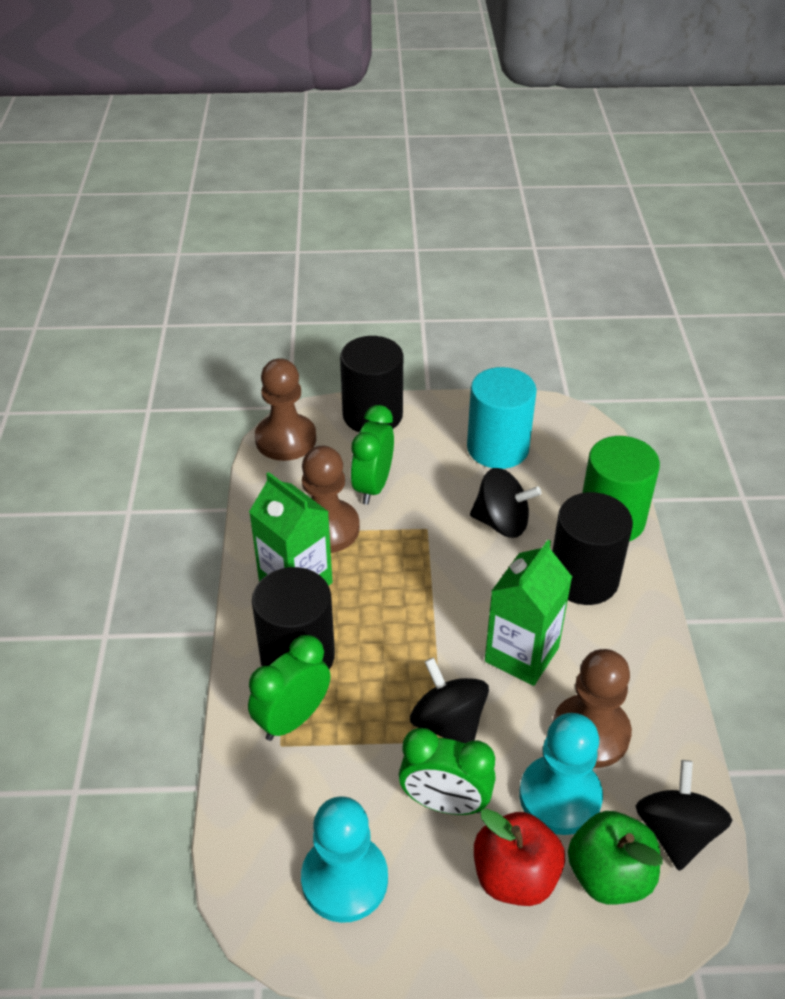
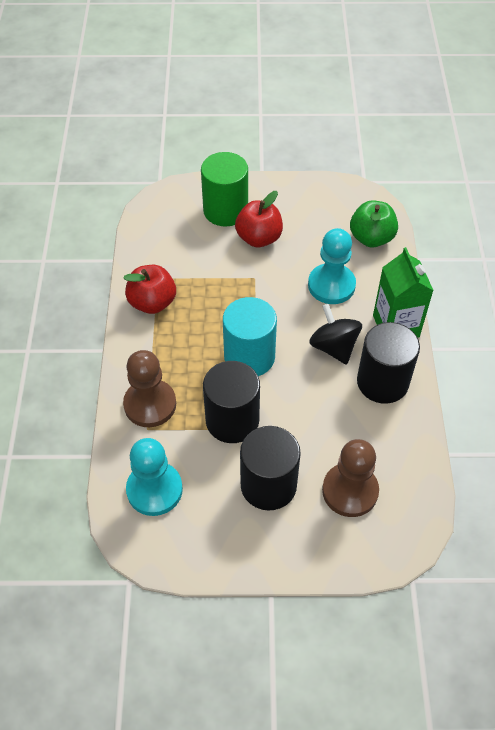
black spinning top: [410,658,489,744] [470,468,541,538] [636,760,732,871] = 3 -> [309,304,362,365] = 1
brown pawn: [255,358,316,461] [302,446,360,553] [552,649,632,768] = 3 -> [123,350,176,427] [322,439,379,517] = 2
green carton: [249,472,332,586] [485,540,572,686] = 2 -> [373,247,434,338] = 1
green clock: [248,635,330,741] [351,405,394,505] [399,728,496,815] = 3 -> none = 0
red apple: [474,809,565,906] = 1 -> [123,265,176,314] [235,191,283,247] = 2

